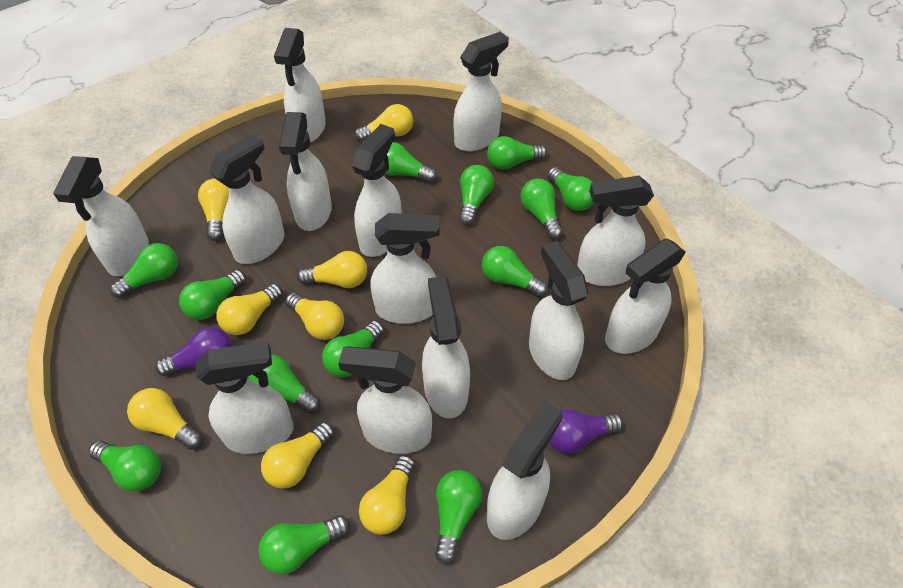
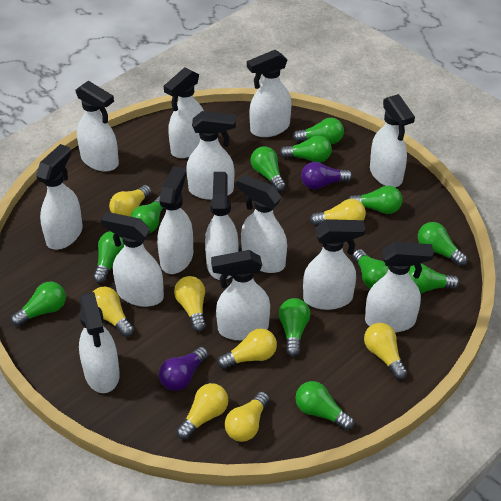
green light bulb: [88,441,161,492] [110,243,178,298] [179,270,246,320] [248,354,321,414] [258,515,350,574] [322,320,384,377] [385,142,437,183] [435,470,482,564] [459,165,494,225] [482,246,548,297] [487,136,547,170] [520,179,563,239] [547,167,593,211] = 13 -> [11,282,66,326] [93,231,124,283] [130,196,164,233] [250,146,286,192] [279,298,310,356] [280,135,332,162] [293,118,344,144] [295,381,354,430] [348,186,402,214] [353,249,389,289] [409,264,460,294] [418,222,467,266] = 12

